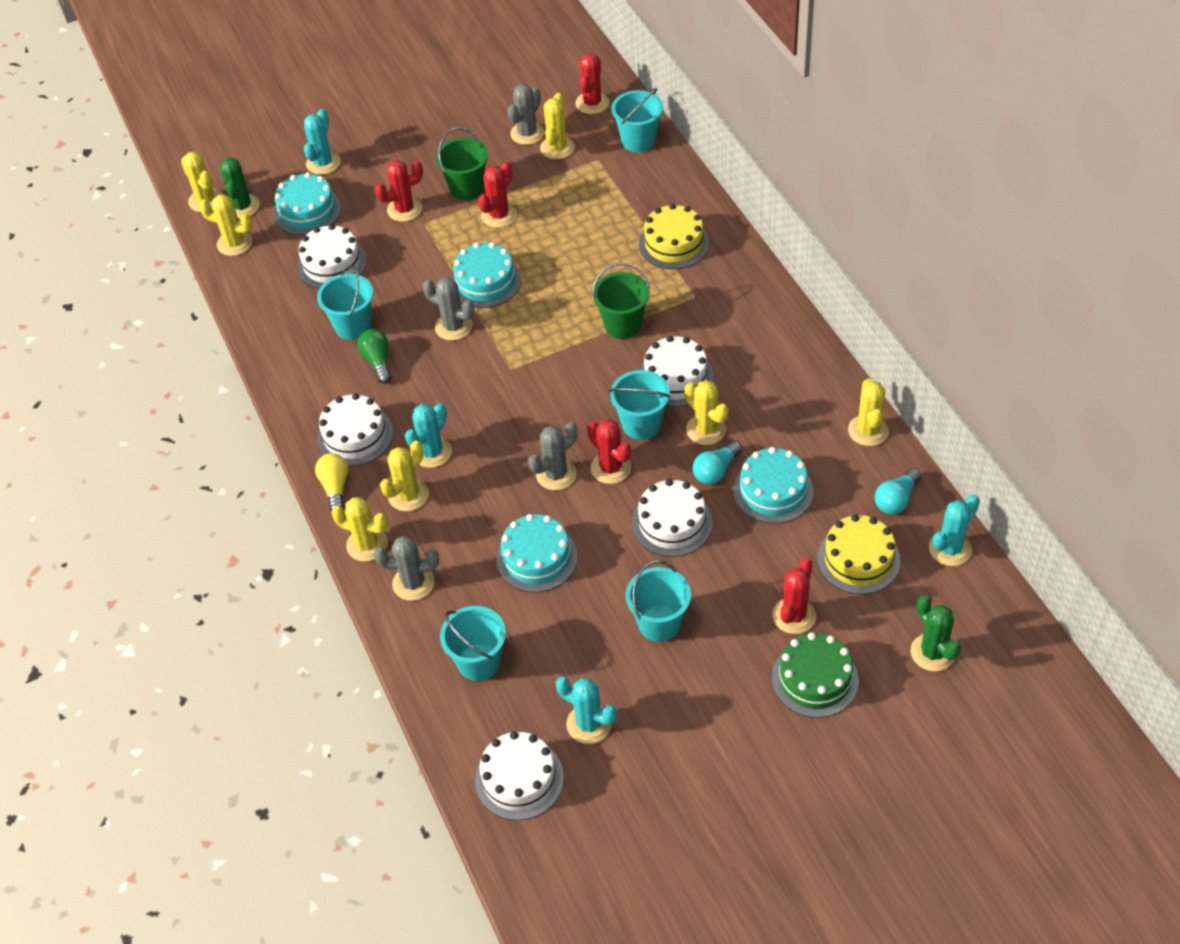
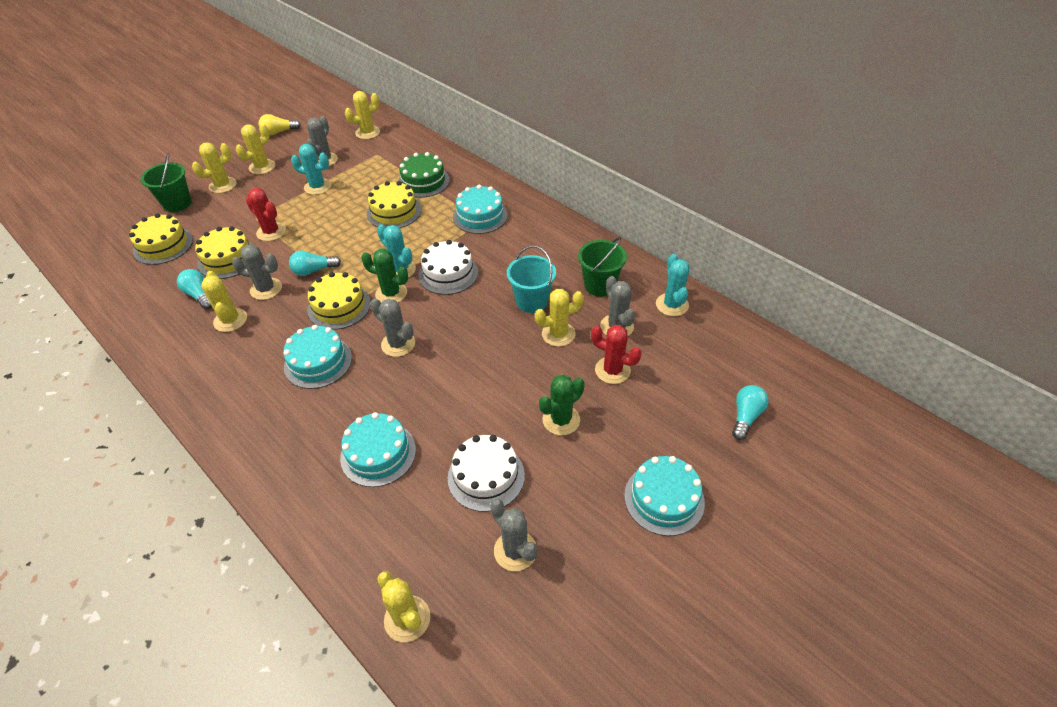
green light bulb: [357,329,391,384] = 1 -> none = 0
grey cactus: [374,536,439,601] [423,278,474,341] [507,84,545,145] [528,422,577,490] = 4 -> [232,244,282,300] [306,116,338,166] [370,298,415,357] [490,499,538,571] [600,276,635,337] = 5
red cactus: [375,160,423,222] [478,161,517,228] [575,53,609,114] [587,419,631,484] [772,558,816,634] = 5 -> [246,188,286,241] [591,325,642,384] = 2
turquoise bucket: [317,265,373,340] [440,606,506,681] [609,370,671,440] [611,88,663,152] [626,560,691,642] = 5 -> [507,245,556,313] = 1
turquoise cactus: [304,109,340,175] [405,403,452,468] [556,676,617,744] [929,494,980,566] = 4 -> [291,144,331,195] [377,224,416,278] [656,254,690,316] = 3
turquoise light bulb: [693,441,742,485] [875,468,921,514] = 2 -> [177,269,212,310] [289,251,341,276] [732,385,769,440] = 3
white cake: [297,224,367,289] [317,393,393,466] [475,731,564,820] [632,479,712,557] [640,336,713,407] = 5 -> [418,240,478,295] [448,435,525,512] = 2
yellow cactus: [181,151,223,212] [199,194,253,256] [331,497,388,562] [380,440,429,511] [540,93,575,159] [684,380,728,445] [848,378,889,446] = 7 -> [192,142,236,193] [201,271,247,332] [236,124,275,174] [345,91,380,139] [377,571,430,642] [535,289,584,347] = 6
yellow cake: [639,204,709,269] [817,514,900,594] = 2 -> [129,213,193,265] [195,226,253,279] [308,272,371,330] [367,181,421,228] = 4

